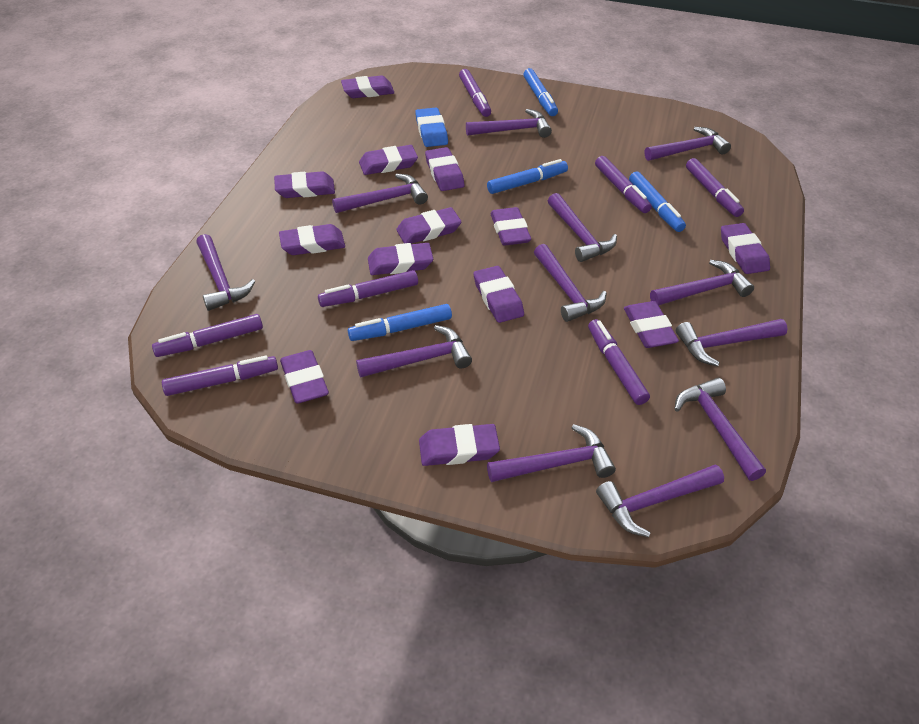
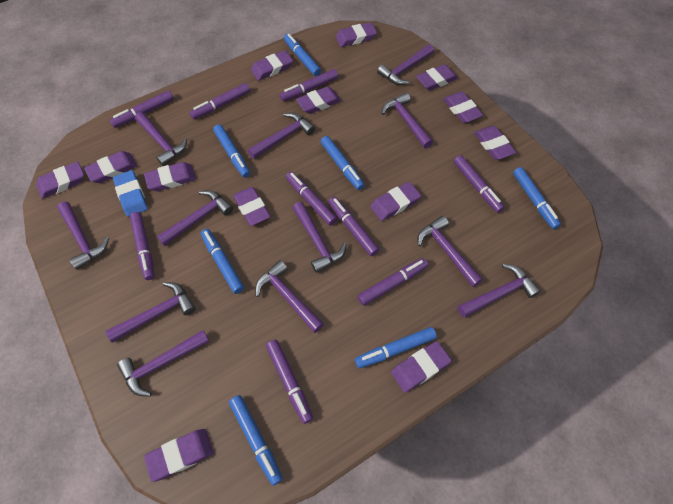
blue marker: [348,304,452,341] [487,159,568,194] [523,68,558,116] [629,171,686,232] = 4 -> [201,229,244,294] [213,124,250,178] [229,395,283,485] [284,33,321,76] [321,136,365,190] [355,327,437,368] [513,167,561,229] = 7
purple marker: [152,314,263,357] [162,355,278,396] [318,270,418,307] [459,69,491,117] [588,319,650,405] [595,156,652,213] [686,158,744,217] = 7 -> [110,91,174,128] [130,212,155,280] [190,83,250,119] [266,340,313,424] [280,69,338,101] [286,171,337,225] [328,197,379,256] [358,258,428,306] [454,155,504,213] = 9

